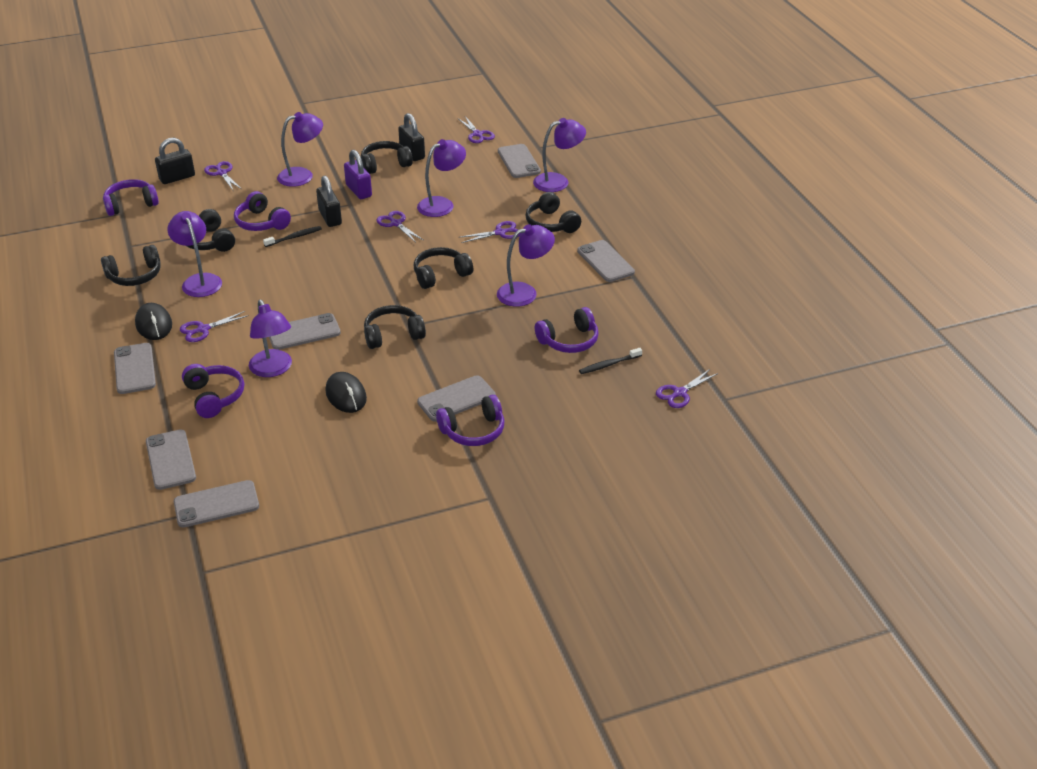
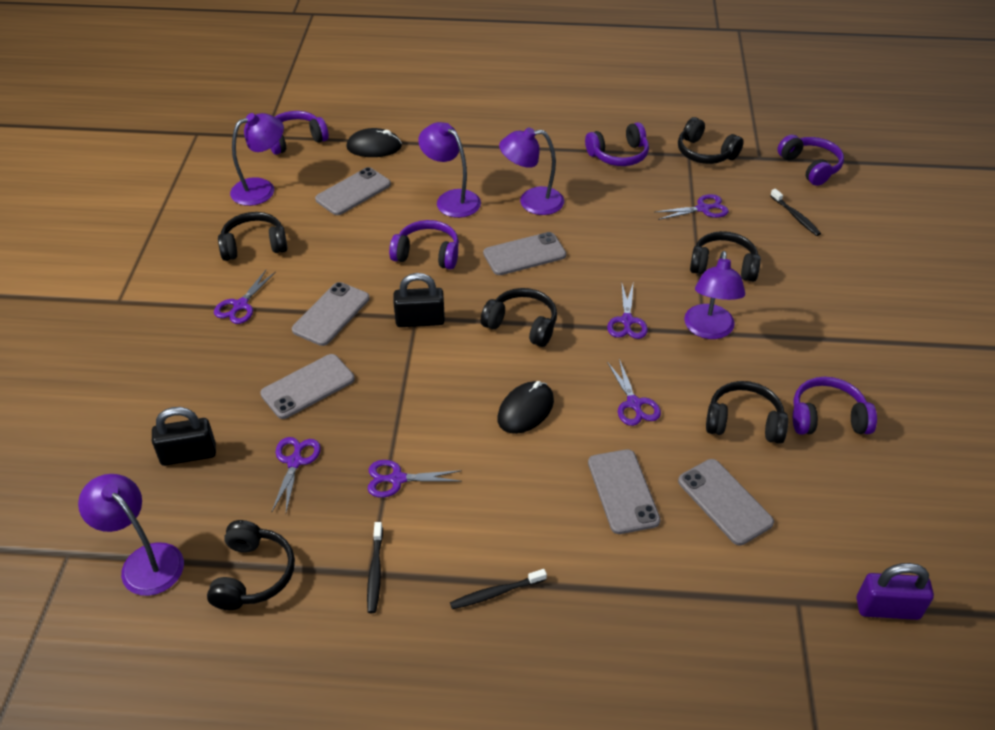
black padlock: [155,138,195,184] [316,176,342,227] [398,113,425,161] = 3 -> [152,407,216,466] [393,273,445,327] = 2
black toothbrush: [263,226,322,247] [579,348,642,374] = 2 -> [367,522,383,613] [450,569,547,609] [770,189,821,236] = 3
grey phone: [114,343,156,394] [146,429,196,490] [174,480,259,528] [269,313,341,350] [417,375,496,422] [498,144,541,178] [577,240,635,282] = 7 -> [260,354,355,419] [292,282,370,346] [315,167,391,215] [483,232,566,275] [588,449,661,534] [678,459,774,545] = 6
purple lamp: [167,211,222,297] [249,300,292,377] [277,112,323,187] [417,139,466,217] [497,224,555,307] [533,118,586,192] = 6 -> [78,474,184,596] [230,113,284,206] [418,122,481,218] [499,127,564,215] [684,251,745,339] = 5

